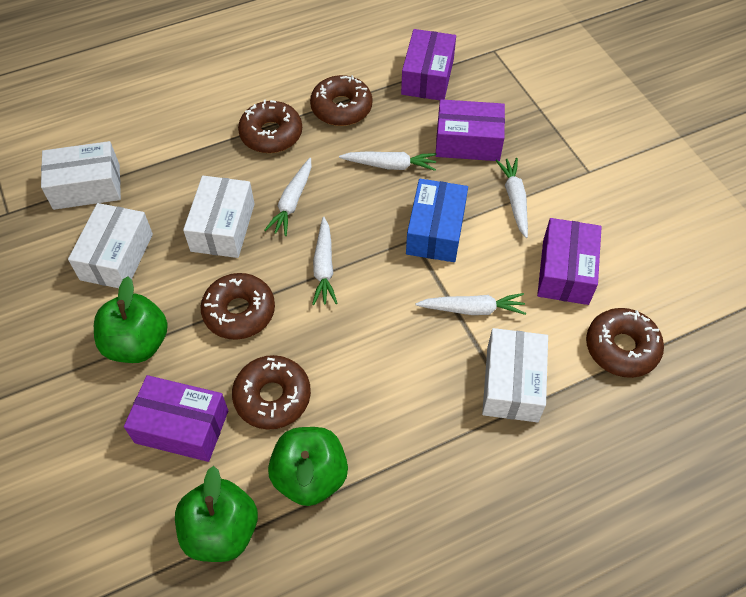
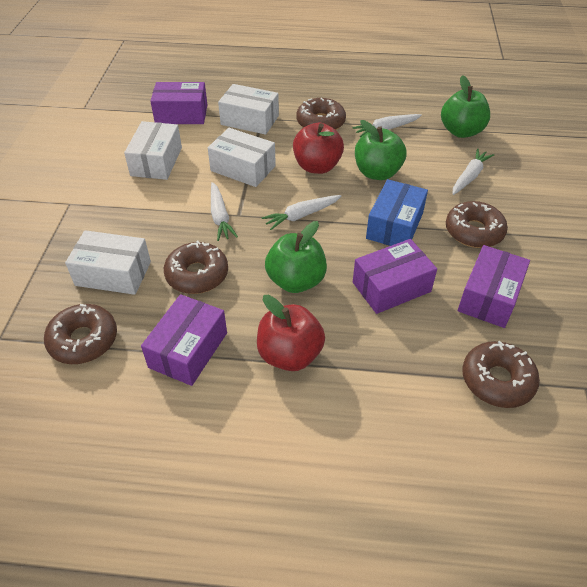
red apple: none = 0 -> [257,295,325,371] [293,123,344,174] = 2
white carrot: [264,158,312,236] [312,217,338,305] [339,151,437,171] [416,293,526,315] [495,158,528,238] = 5 -> [211,182,238,241] [261,195,341,230] [352,114,422,137] [453,149,494,195] = 4

